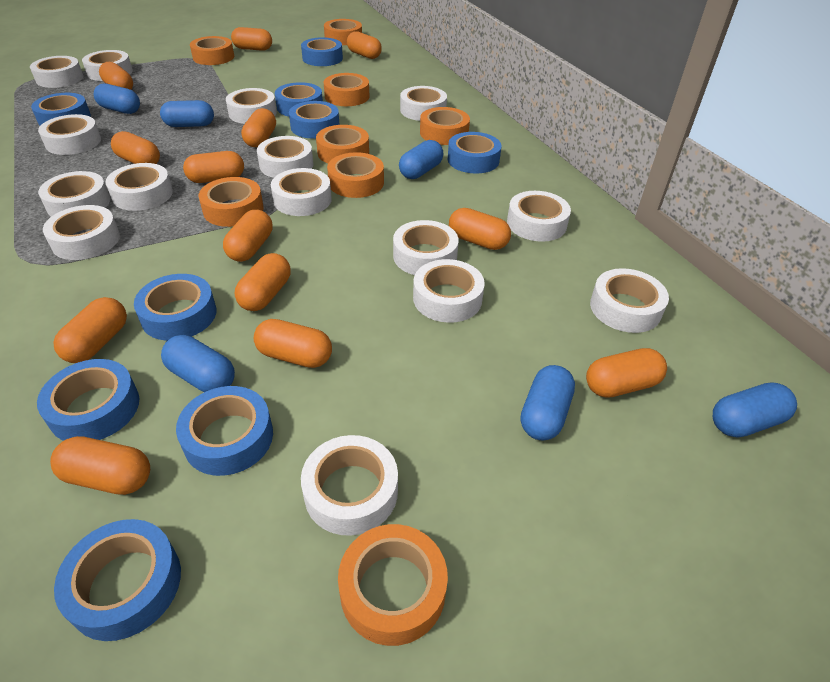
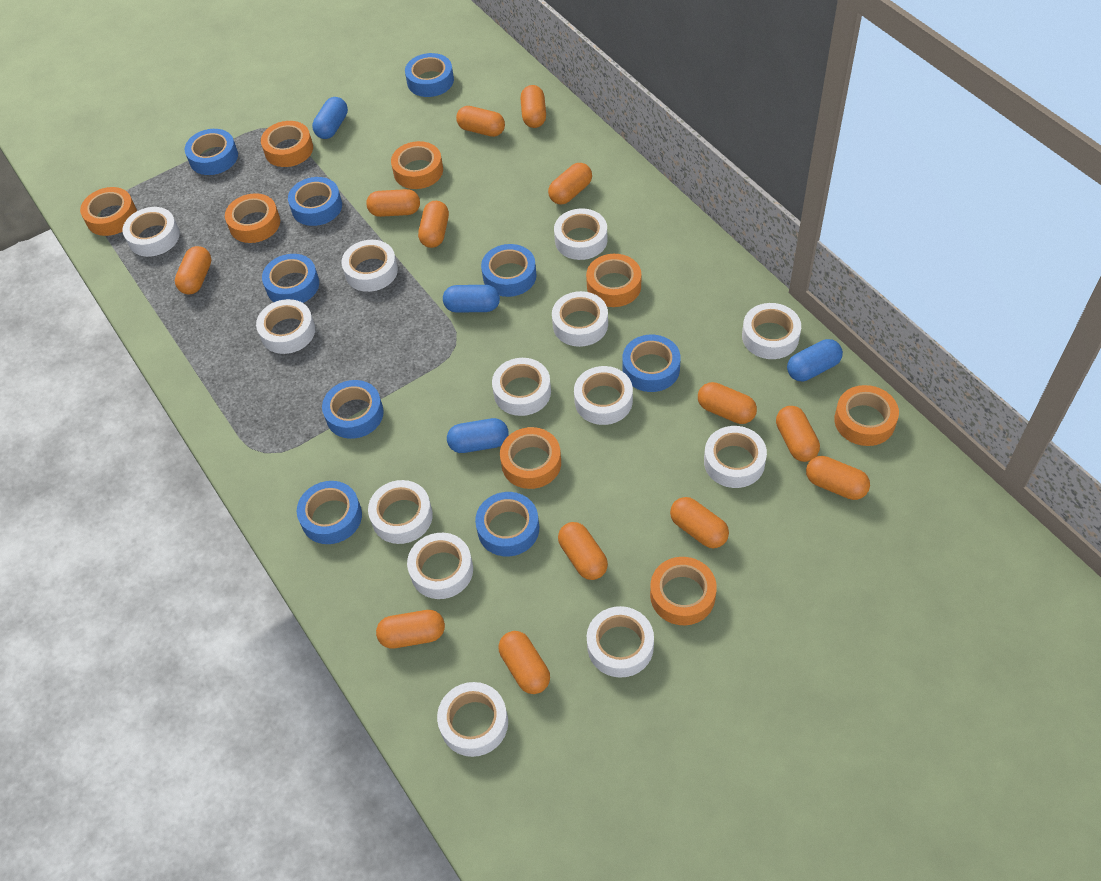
blue capsule: [94,83,140,114] [160,100,214,127] [161,335,235,392] [399,140,443,179] [521,365,575,440] [713,383,797,438] = 6 -> [312,97,348,139] [443,285,500,313] [447,418,508,453] [787,339,843,381] = 4
white tape: [30,56,83,88] [38,114,101,155] [38,171,110,217] [43,205,120,260] [82,50,133,81] [106,163,173,211] [226,88,277,124] [257,136,314,178] [271,168,332,216] [301,435,398,536] [393,220,459,275] [400,86,447,121] [413,259,485,323] [507,191,571,242] [590,268,669,333] = 15 -> [122,207,180,257] [256,299,315,354] [342,240,398,292] [368,480,433,544] [407,533,473,599] [437,682,508,757] [492,358,551,416] [552,291,608,347] [554,208,608,260] [574,366,633,425] [587,606,654,678] [704,426,767,488] [742,303,801,359] = 13

